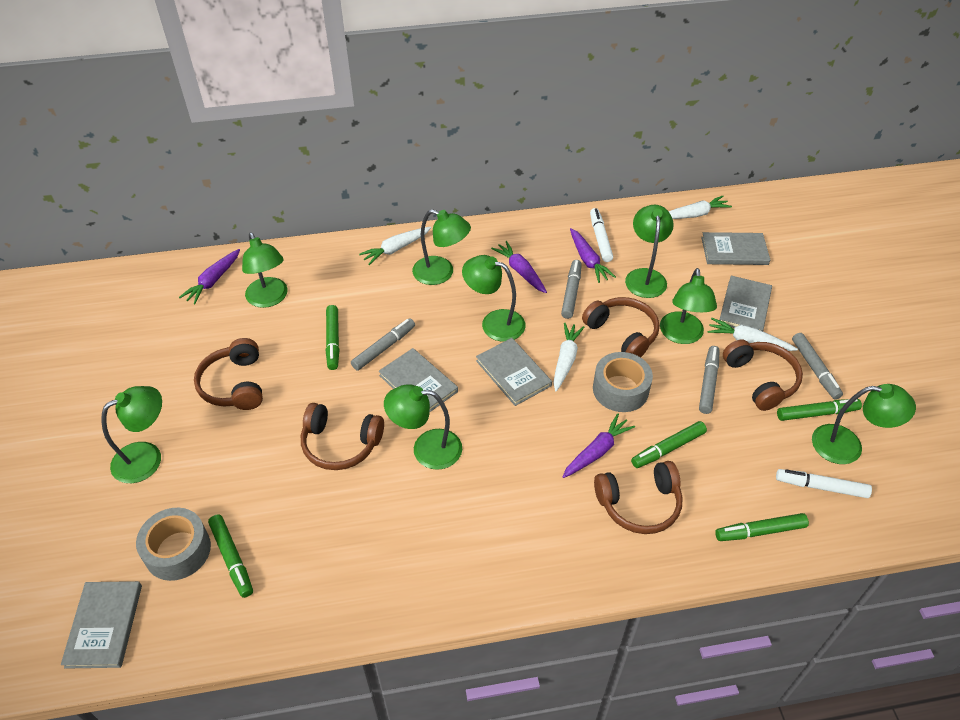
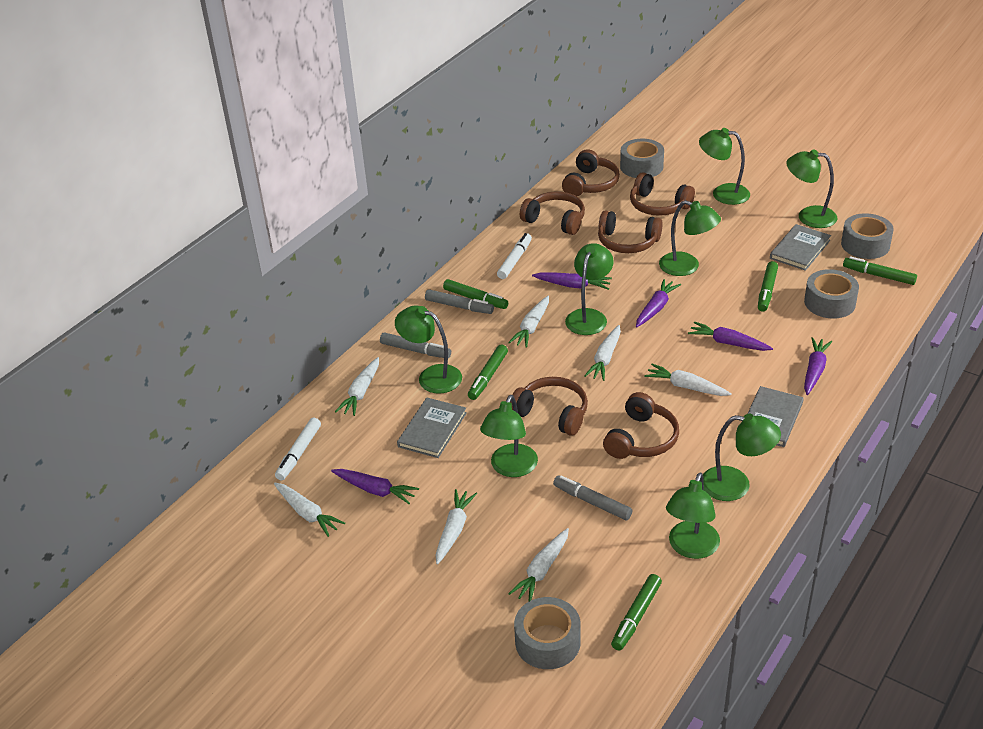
brown headphones: [194,338,263,410] [301,403,384,470] [582,297,659,357] [594,461,682,534] [723,339,803,411] = 5 -> [510,377,588,436] [520,191,585,235] [562,149,620,196] [598,210,662,253] [603,392,679,459] [630,172,695,216] = 6
grey book: [61,581,142,669] [379,348,458,413] [476,338,552,406] [701,232,770,265] [719,276,772,331] = 5 -> [397,398,467,458] [747,386,804,447] [770,224,831,271] = 3
grey marker: [351,318,415,371] [561,260,582,319] [699,346,720,414] [792,333,843,399] = 4 -> [380,332,451,358] [425,289,494,314] [553,475,632,520] = 3
grey tape: [136,508,211,581] [593,352,653,412] = 2 -> [514,597,581,669] [620,139,664,178] [804,269,859,319] [841,213,894,259] = 4
purple carrot: [179,249,240,305] [491,241,547,293] [562,414,635,478] [570,228,616,283] = 4 -> [331,469,419,504] [532,272,612,290] [636,279,681,327] [688,322,773,351] [804,337,832,395] = 5
white carrot: [359,227,431,265] [553,322,584,392] [669,196,732,219] [707,318,798,351] = 4 -> [274,483,345,537] [335,357,379,416] [436,489,477,564] [508,296,549,348] [508,528,569,601] [584,325,621,381] [644,364,732,396] = 7

